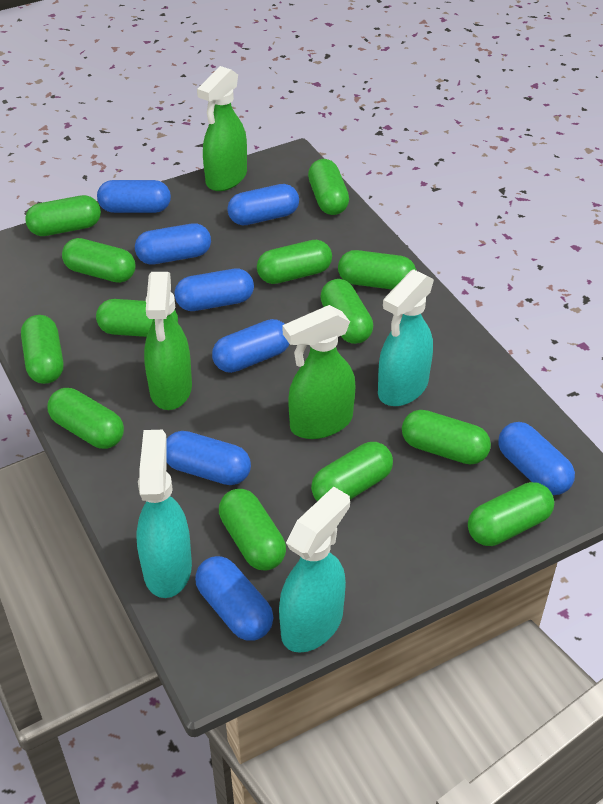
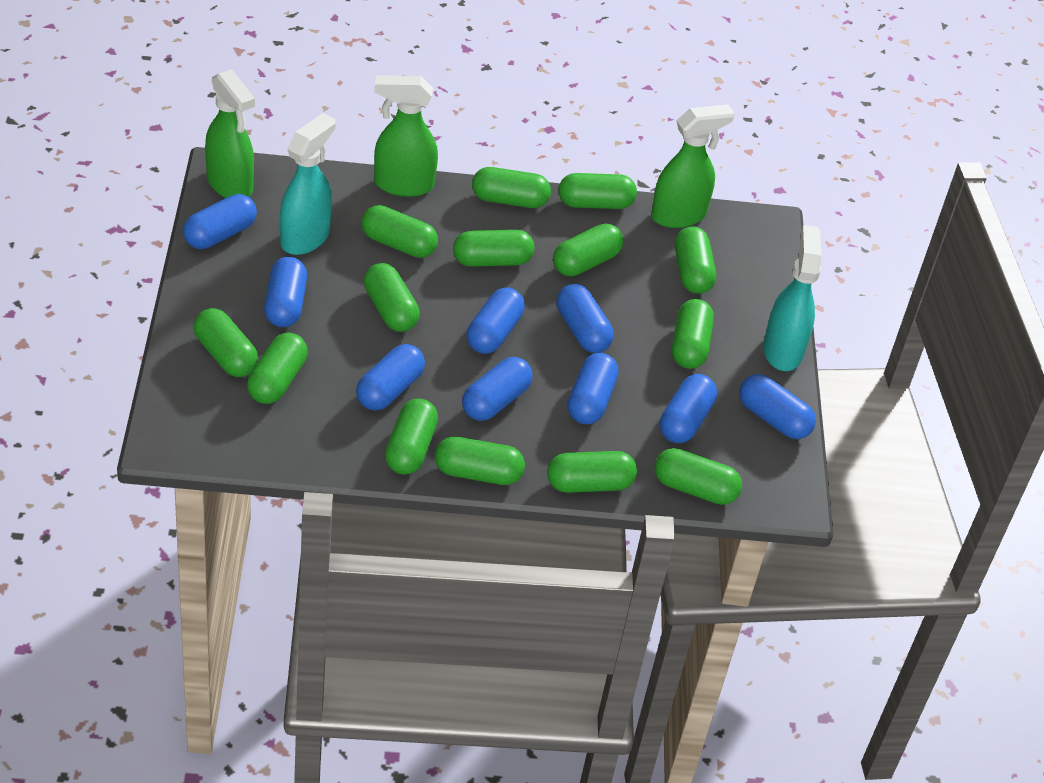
blue capsule: [97,180,171,213] [135,223,211,264] [167,431,251,485] [175,269,254,311] [195,556,274,641] [212,319,289,373] [227,184,299,225] [498,422,575,495] = 8 -> [183,194,257,249] [264,257,307,327] [356,344,425,410] [462,357,533,421] [467,287,525,354] [557,284,614,353] [567,353,619,424] [660,374,717,443] [739,374,816,439] = 9
green capsule: [21,315,63,384] [25,195,101,236] [47,388,124,449] [62,238,135,283] [96,299,178,337] [219,489,286,570] [257,240,332,284] [308,159,349,215] [311,442,393,501] [320,279,373,344] [338,250,416,290] [402,410,491,465] [468,482,554,546] = 13 -> [194,308,258,377] [247,333,308,404] [362,205,438,258] [364,263,420,332] [385,399,438,475] [435,437,525,485] [453,230,534,267] [472,167,551,208] [547,451,637,493] [553,223,623,276] [558,173,637,209] [654,448,742,505] [672,299,714,369] [675,226,716,294] = 14
turquoise spray bottle: [137,430,192,598] [279,486,350,653] [378,269,434,406] = 3 -> [280,113,336,255] [763,225,822,371] = 2

